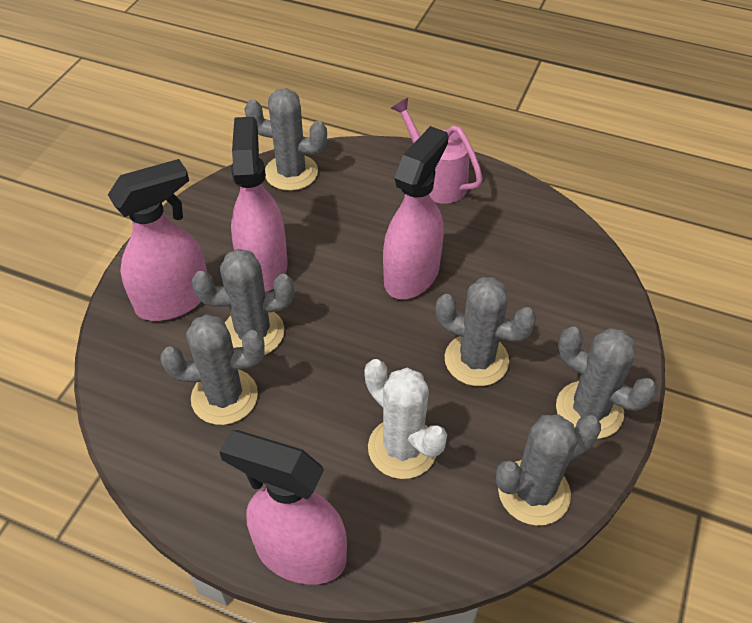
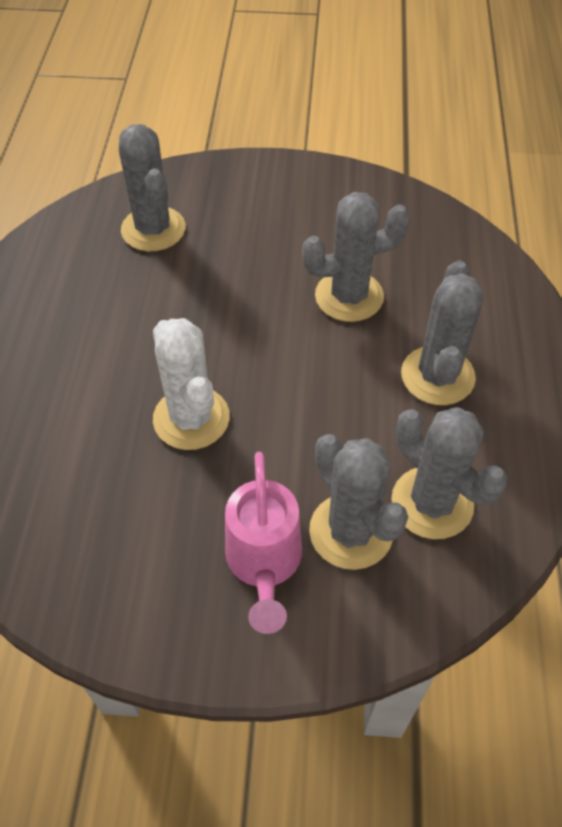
grey cactus: [160,314,264,425] [192,249,294,355] [244,88,327,191] [436,277,537,386] [496,414,601,526] [556,327,657,439] = 6 -> [119,124,185,252] [302,192,410,322] [309,434,408,570] [391,407,508,539] [401,260,484,405] = 5
pink spray bottle: [108,159,207,321] [219,430,347,585] [231,117,288,292] [383,126,448,299] = 4 -> none = 0

